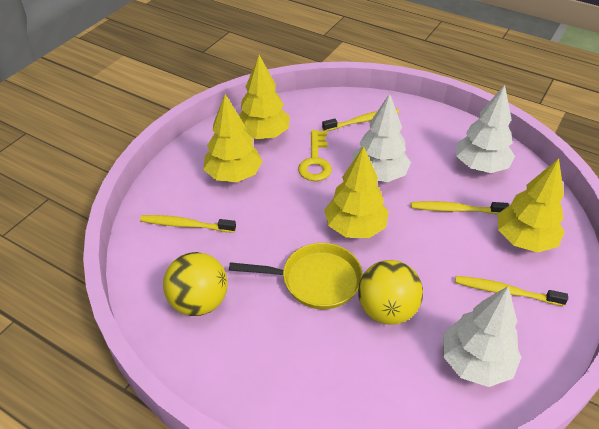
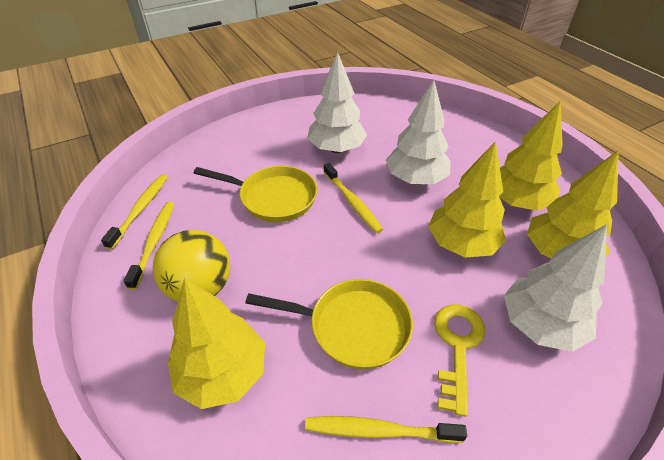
yellow ball: [163,252,228,316] [358,260,423,325] = 2 -> [153,230,230,302] = 1
yellow pan: [229,243,363,309] = 1 -> [194,166,317,222] [245,279,413,369] = 2

